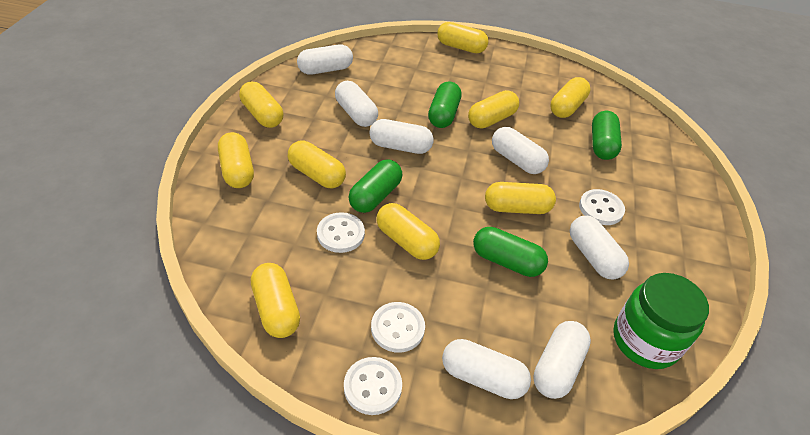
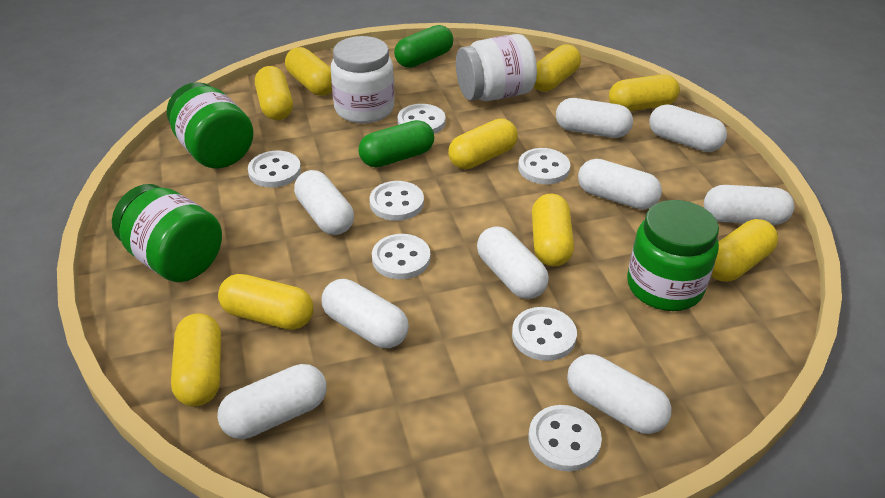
green capsule: [349,159,402,213] [428,81,461,128] [473,227,548,277] [592,111,622,160] = 4 -> [359,120,434,167] [394,25,453,68] = 2
green jar: [613,273,709,369] = 1 -> [112,184,222,282] [167,82,254,169] [627,200,719,311] = 3
white button: [317,212,365,253] [344,357,402,415] [371,302,425,353] [579,189,625,225] = 4 -> [248,151,301,188] [370,181,424,221] [372,234,430,279] [397,104,446,134] [512,307,577,361] [518,148,570,184] [528,405,602,471] = 7
white capsule: [297,44,353,75] [335,81,378,127] [369,119,434,154] [442,339,531,399] [492,127,549,174] [533,321,591,399] [570,216,629,279] = 7 -> [217,364,327,439] [294,170,354,235] [322,279,409,348] [477,226,549,299] [556,98,633,138] [567,354,672,434] [578,159,662,210] [649,104,727,152] [704,185,795,225] = 9
white jar: none = 0 -> [331,36,394,124] [456,34,537,101] = 2

